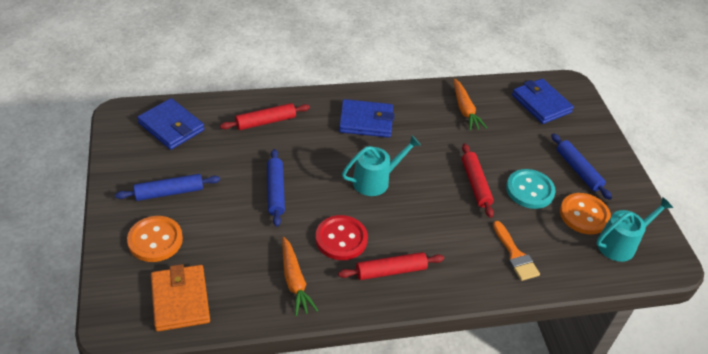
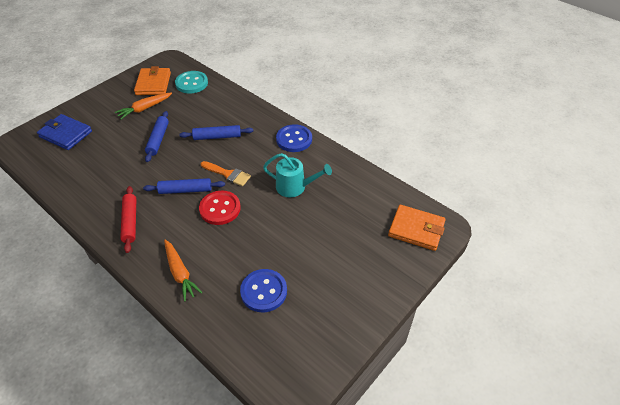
blue button: none = 0 -> [240,269,287,312] [276,124,312,152] = 2
blue wallet: [137,98,205,150] [339,99,394,138] [512,79,574,124] = 3 -> [37,114,92,150] = 1
orange button: [127,216,183,262] [560,193,611,235] = 2 -> none = 0
orange wallet: [151,264,210,331] = 1 -> [134,66,171,95] [388,205,446,251] = 2
red rolling pin: [220,103,310,130] [338,252,444,280] [462,143,494,218] = 3 -> [120,186,136,253] = 1
turquoise watering can: [342,135,421,196] [596,197,673,262] = 2 -> [263,153,332,197] = 1

